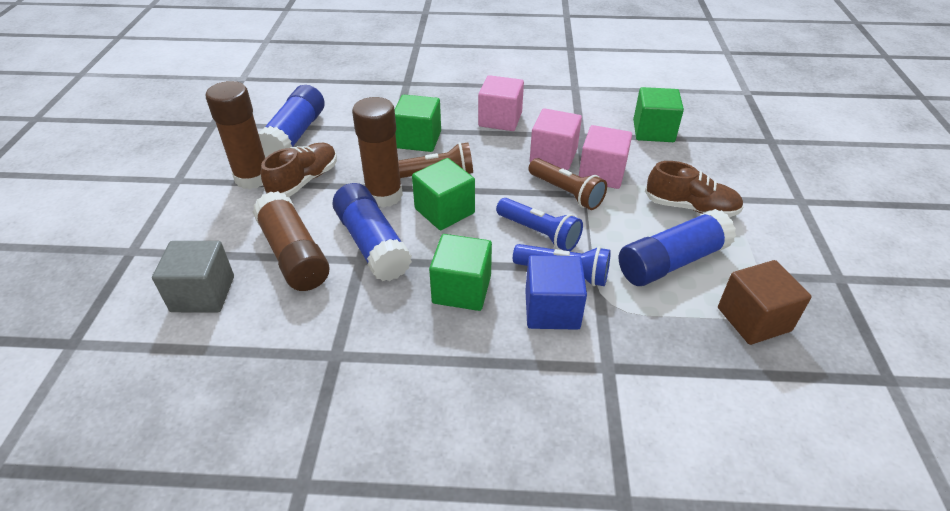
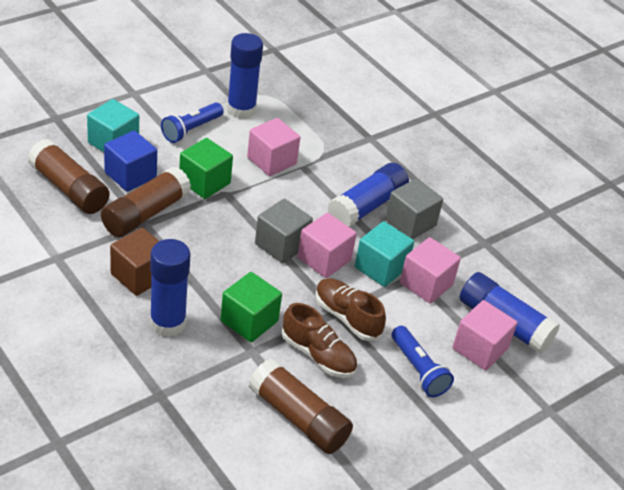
blue glue stick: [258,85,325,158] [332,183,412,281] [619,209,736,286] = 3 -> [150,239,191,337] [227,33,263,119] [327,163,409,227] [460,272,560,354] = 4
brown flashlight: [398,142,473,178] [529,158,607,210] = 2 -> none = 0
green cube: [394,95,441,152] [412,158,475,230] [429,234,492,311] [633,87,684,142] = 4 -> [179,138,233,199] [220,272,282,342] = 2
grey cube: [152,241,234,312] = 1 -> [255,199,313,263] [385,178,443,239] = 2
pink cube: [478,75,524,131] [530,108,582,170] [579,125,632,189] = 3 -> [247,118,300,176] [298,213,357,278] [400,237,461,304] [452,300,517,370] = 4
turquoise cube: none = 0 -> [87,99,139,152] [355,221,414,287] = 2

